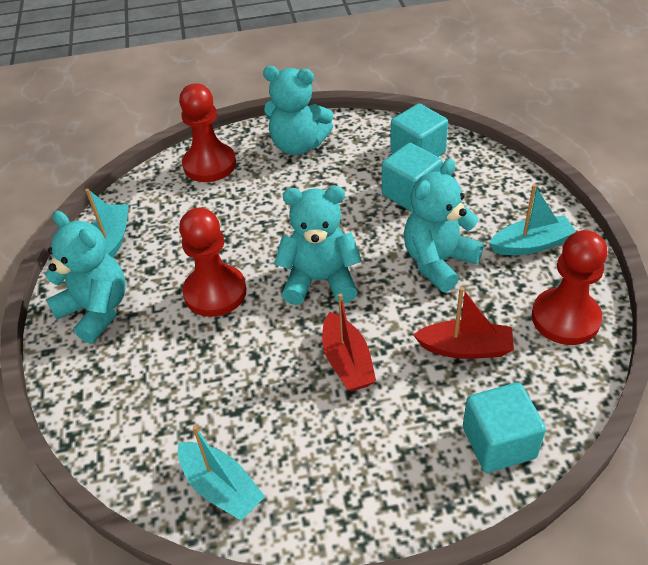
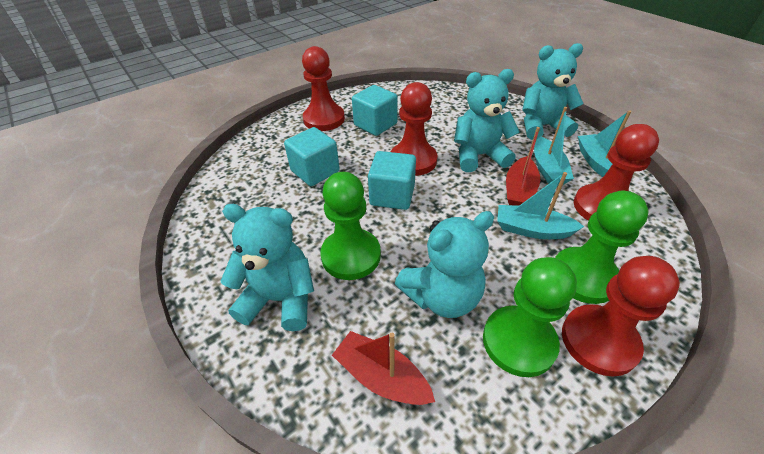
green pawn: none = 0 -> [320,172,381,280] [483,257,577,377] [555,191,649,304] = 3
red pawn: [179,83,236,182] [179,208,246,317] [532,230,607,345] = 3 -> [302,46,345,131] [391,82,438,176] [562,256,680,377] [574,124,659,221] = 4

